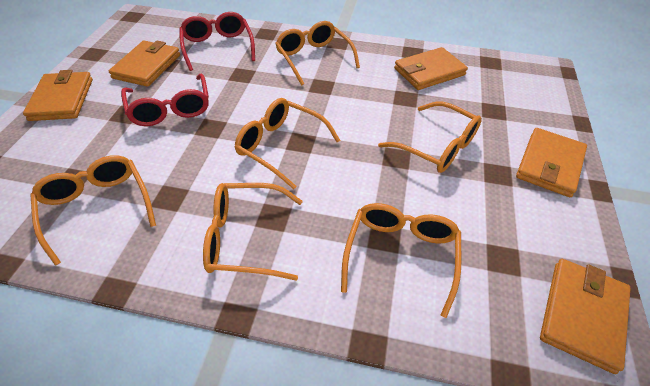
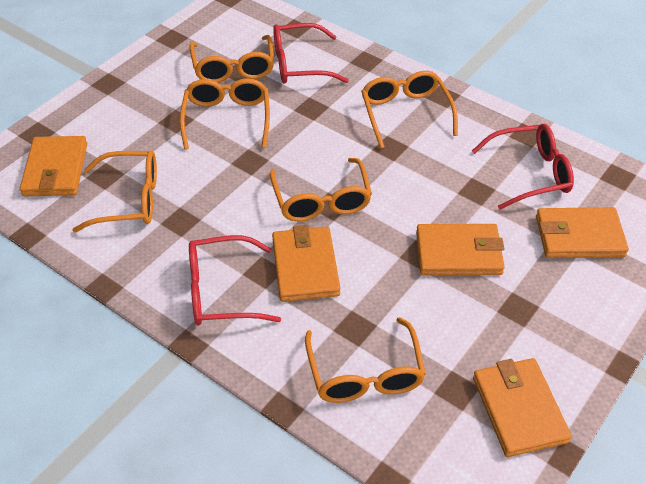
red glasses: [121,73,209,126] [179,12,255,71] = 2 -> [189,235,281,325] [273,23,349,84] [472,124,574,210] = 3

